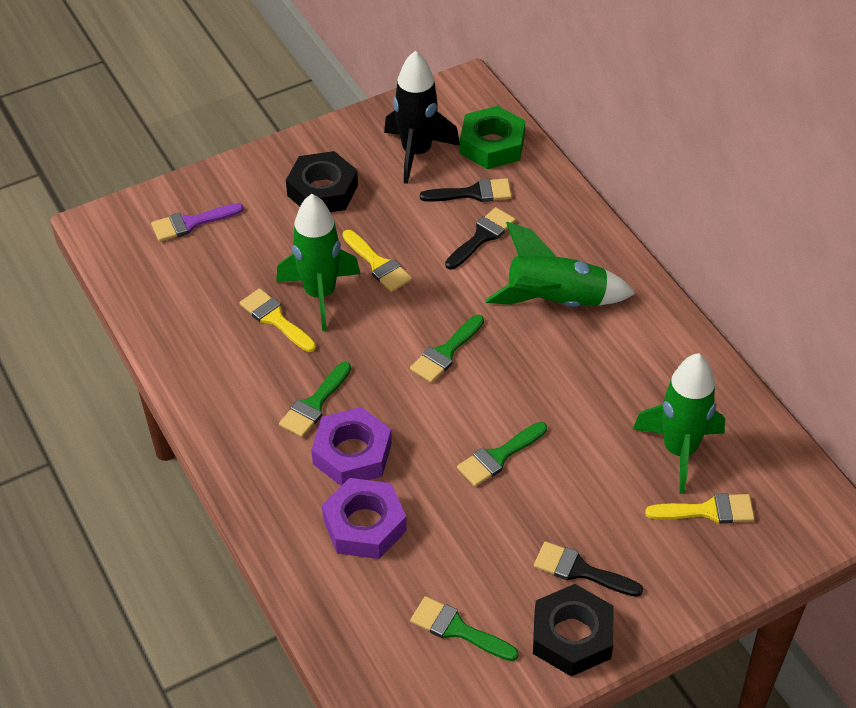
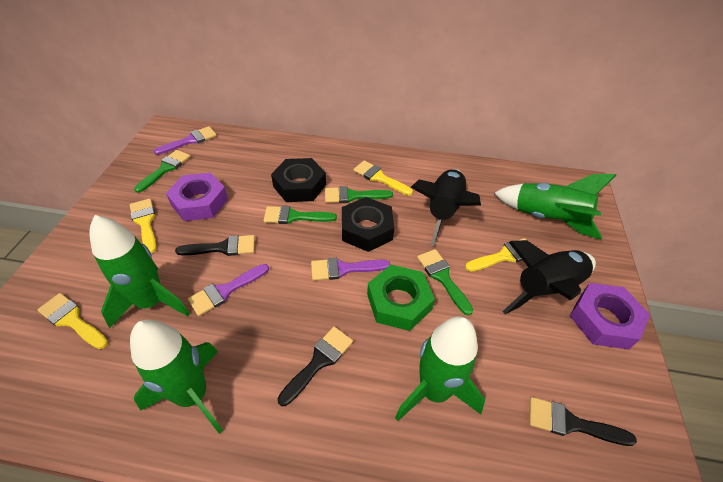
black rocket: [384,51,460,184] = 1 -> [410,169,481,246] [502,240,596,314] = 2
green rocket: [276,194,360,331] [485,222,636,307] [633,353,725,494] = 3 -> [89,215,190,328] [130,320,223,434] [395,316,485,421] [494,174,616,240] = 4
purple brush: [151,203,244,242] = 1 -> [154,126,217,155] [188,264,269,316] [311,258,390,280] = 3
yellow brush: [240,288,316,352] [343,230,412,292] [645,493,755,524] = 3 -> [37,293,108,349] [130,198,157,253] [353,161,413,196] [465,238,526,272] = 4

